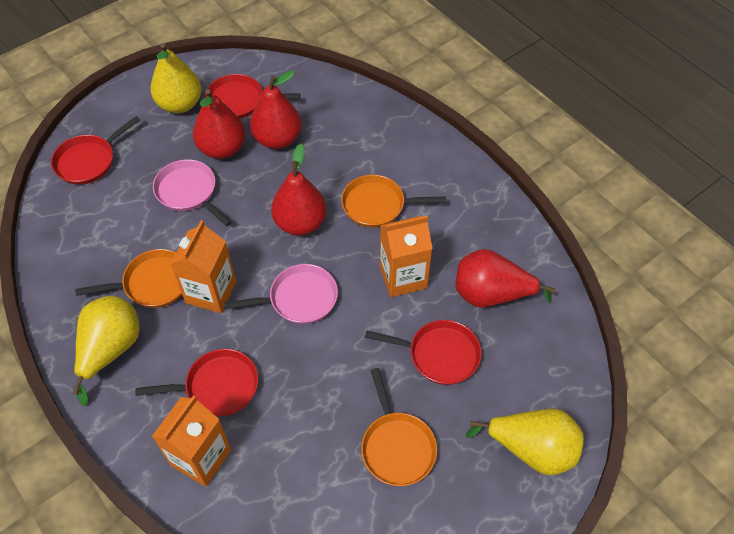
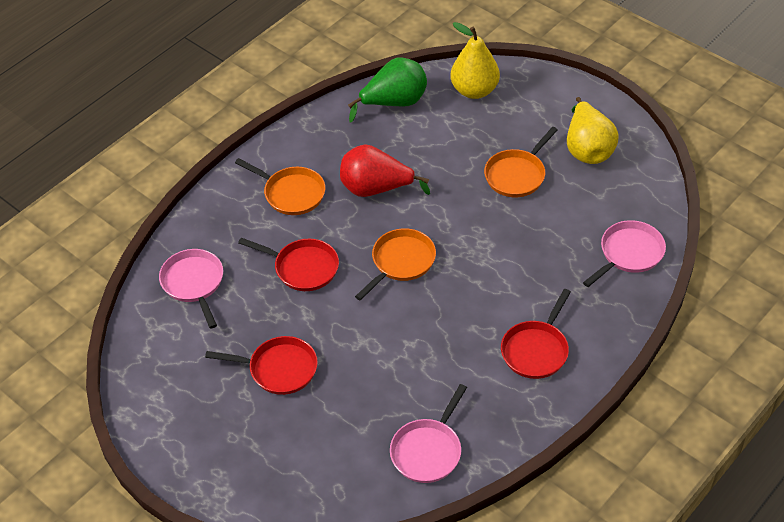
green pear: none = 0 -> [348,58,427,122] = 1
orange carton: [152,395,231,487] [170,220,236,313] [380,216,433,297] = 3 -> none = 0
pink pan: [153,159,232,226] [224,264,338,324] = 2 -> [159,249,223,329] [390,384,467,483] [583,220,666,287] = 3
red pan: [51,116,140,185] [135,349,258,416] [205,74,300,119] [365,320,482,385] = 4 -> [205,336,318,395] [238,238,339,291] [501,289,571,379] = 3
red pear: [193,89,245,159] [250,70,302,149] [271,144,327,236] [456,249,556,308] = 4 -> [340,144,430,197] = 1
yellow pear: [72,296,140,406] [150,43,201,113] [466,408,584,475] = 3 -> [451,22,500,99] [567,97,619,164] = 2

